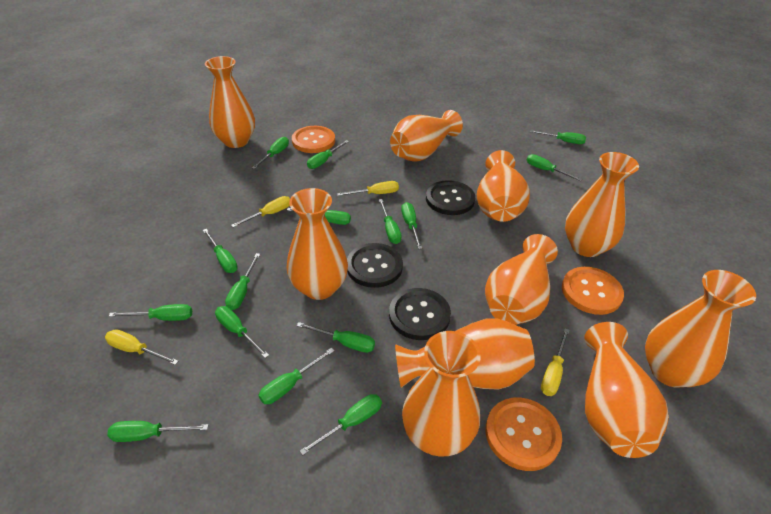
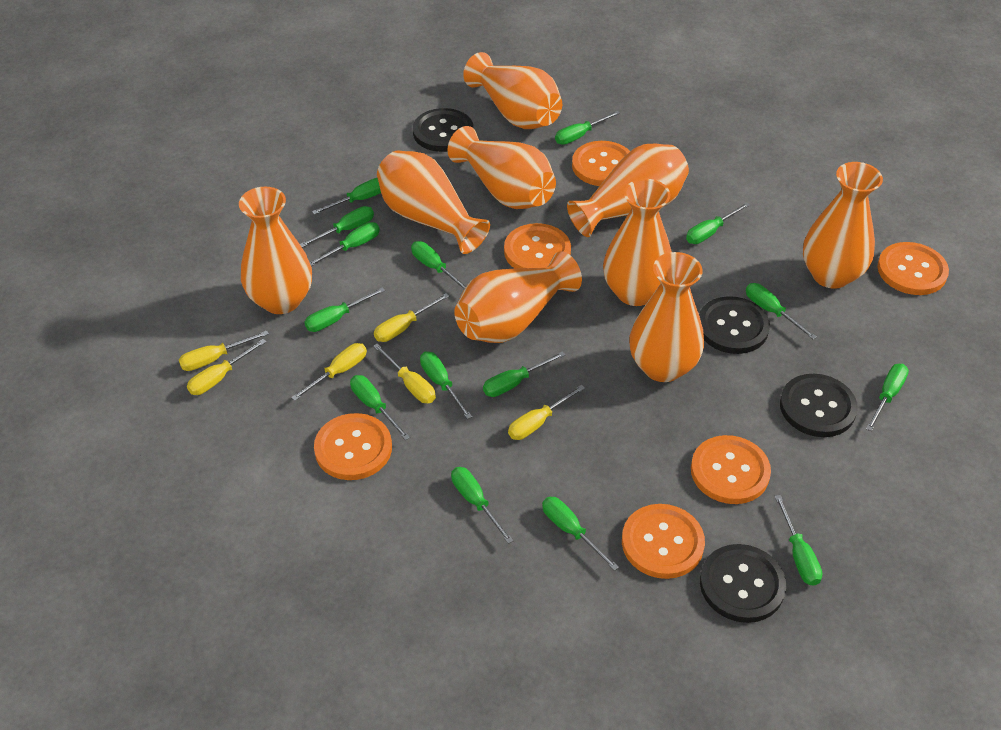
black button: [347,243,403,288] [389,288,451,340] [426,180,475,215] = 3 -> [413,108,473,152] [699,296,770,354] [700,544,786,623] [780,374,858,437] = 4
orange button: [292,126,335,153] [485,397,562,471] [562,267,624,315] = 3 -> [314,413,392,480] [504,223,571,268] [572,141,630,186] [622,504,705,579] [691,435,771,504] [877,242,949,295] = 6
orange vase: [205,56,255,148] [287,188,348,300] [390,110,463,162] [395,319,535,390] [402,331,481,457] [477,150,530,222] [485,234,558,325] [565,152,639,257] [584,322,669,458] [645,270,756,388] = 10 -> [239,187,312,314] [377,151,490,254] [448,126,556,209] [454,251,582,343] [463,52,562,129] [567,144,689,237] [603,179,672,306] [629,252,704,382] [803,162,883,289] = 9
yellow screwdriver: [105,329,178,365] [231,196,290,227] [337,181,399,196] [541,328,570,396] = 4 -> [179,330,269,371] [187,339,267,395] [291,343,367,401] [373,344,436,403] [374,293,449,342] [508,385,585,440] = 6

